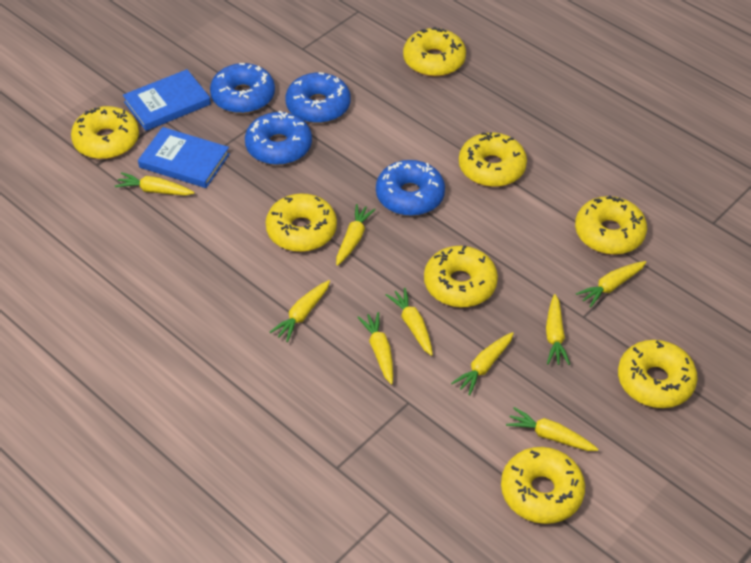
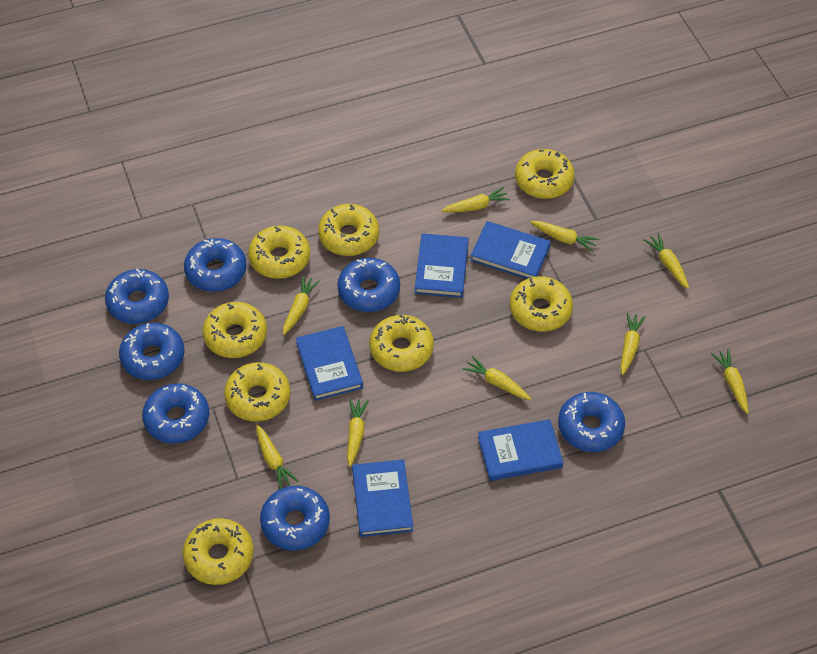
blue book: [123,69,211,131] [138,127,230,188] = 2 -> [296,326,363,401] [352,459,413,537] [415,233,469,298] [470,221,551,279] [478,419,563,481] = 5
blue donut: [210,63,275,114] [245,110,312,165] [285,72,350,123] [376,160,445,216] = 4 -> [105,269,169,324] [119,323,184,380] [142,383,209,444] [184,238,246,292] [260,486,330,551] [338,258,400,312] [558,392,625,452] = 7

